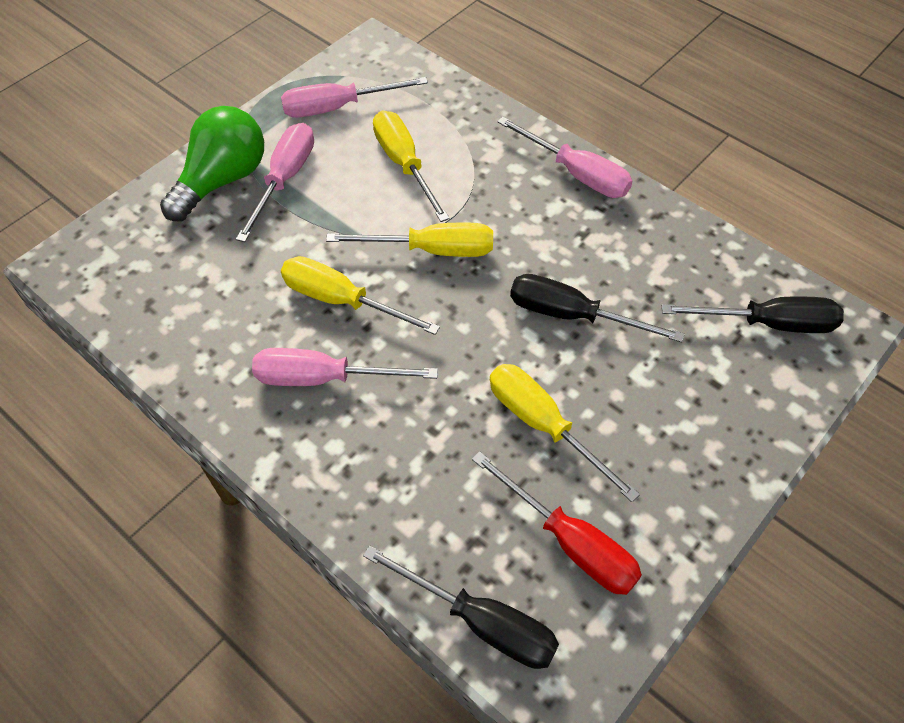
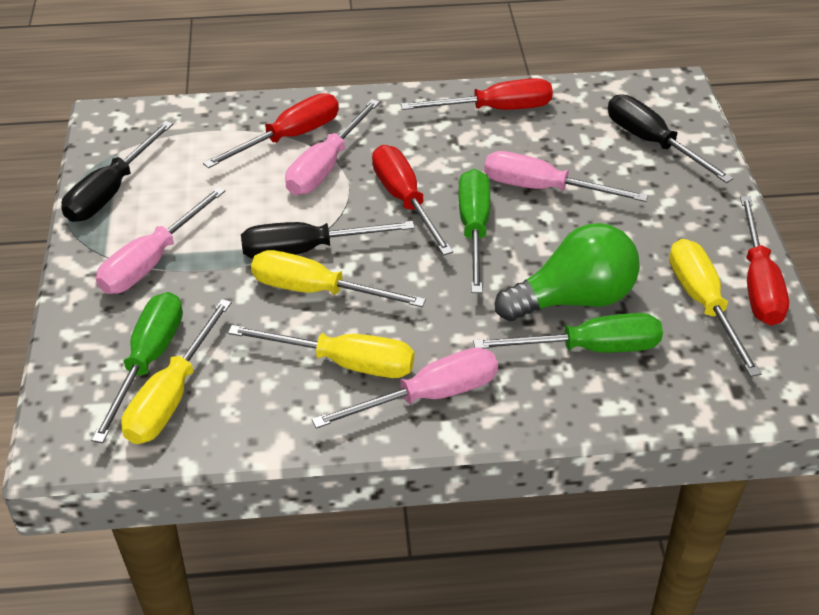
green screwdriver: none = 0 -> [91,292,183,443] [459,169,490,293] [473,313,663,352] = 3
red screwdriver: [472,451,642,595] = 1 -> [203,93,339,168] [372,145,453,255] [401,78,553,110] [740,196,789,326] = 4

